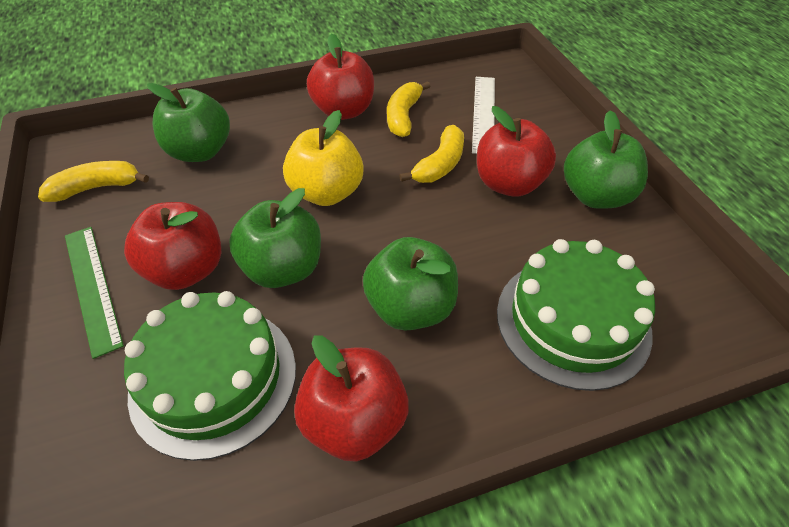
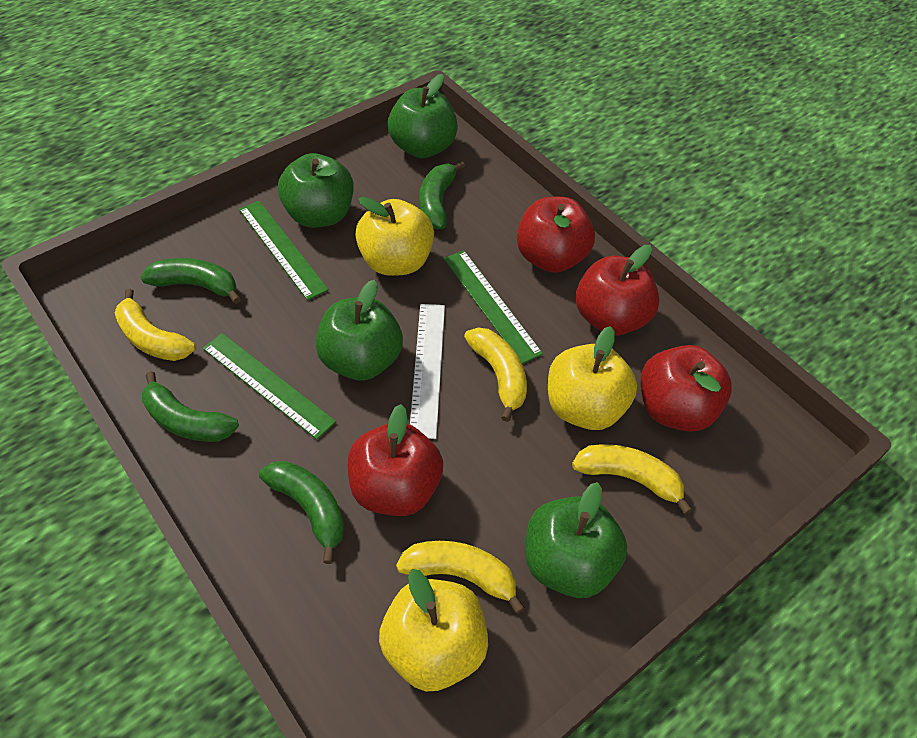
green banana: none = 0 -> [141,258,241,304] [142,371,239,442] [259,461,345,564] [419,161,465,229] = 4
green cake: [124,291,296,461] [497,239,655,391] = 2 -> none = 0
green ruler: [65,227,124,359] = 1 -> [203,333,336,440] [239,201,329,300] [444,250,543,364] = 3
yellow apple: [283,110,364,206] = 1 -> [355,197,434,276] [379,569,488,691] [548,326,637,430] = 3
yellow banana: [38,161,149,202] [387,81,430,137] [399,125,464,183] = 3 -> [115,289,196,361] [396,541,525,614] [464,327,527,422] [572,444,692,515] = 4

